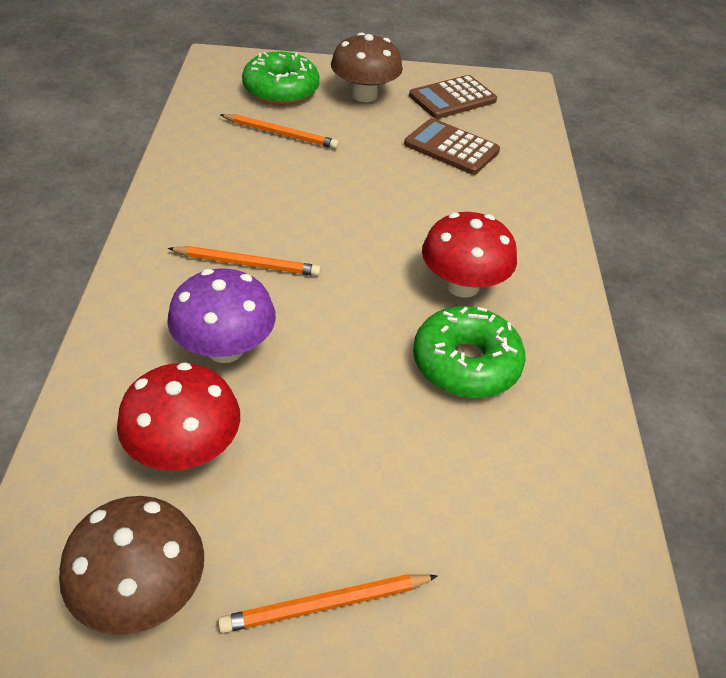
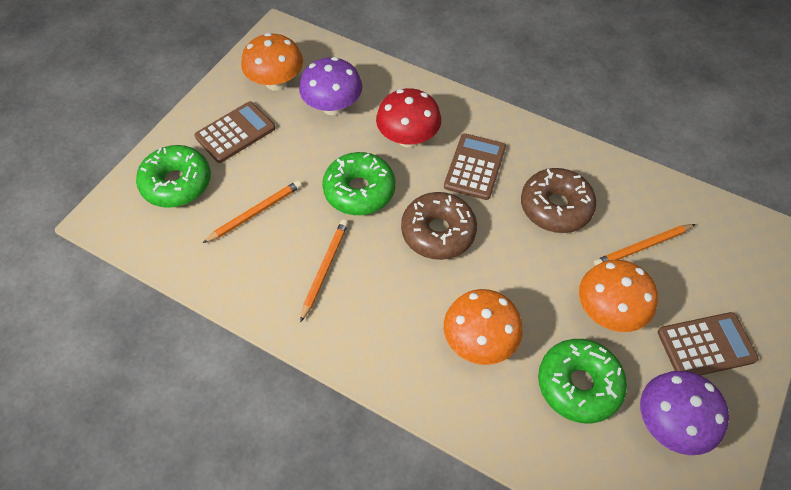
brown calculator: [404,118,500,175] [409,75,497,119] = 2 -> [194,102,275,163] [444,133,506,200] [658,312,759,375] = 3
brown donut: none = 0 -> [401,192,477,260] [521,168,597,233] = 2
brown mushroom: [59,496,204,635] [331,33,403,102] = 2 -> none = 0
green donut: [242,52,319,105] [413,306,525,398] = 2 -> [136,145,211,208] [322,152,395,215] [538,339,627,423] = 3
orange mushroom: none = 0 -> [241,33,303,91] [444,289,523,365] [579,260,658,332] = 3
purple mushroom: [167,268,276,363] = 1 -> [299,57,363,115] [640,371,729,455] = 2
red mushroom: [117,362,240,471] [422,212,517,298] = 2 -> [376,88,441,147] = 1

